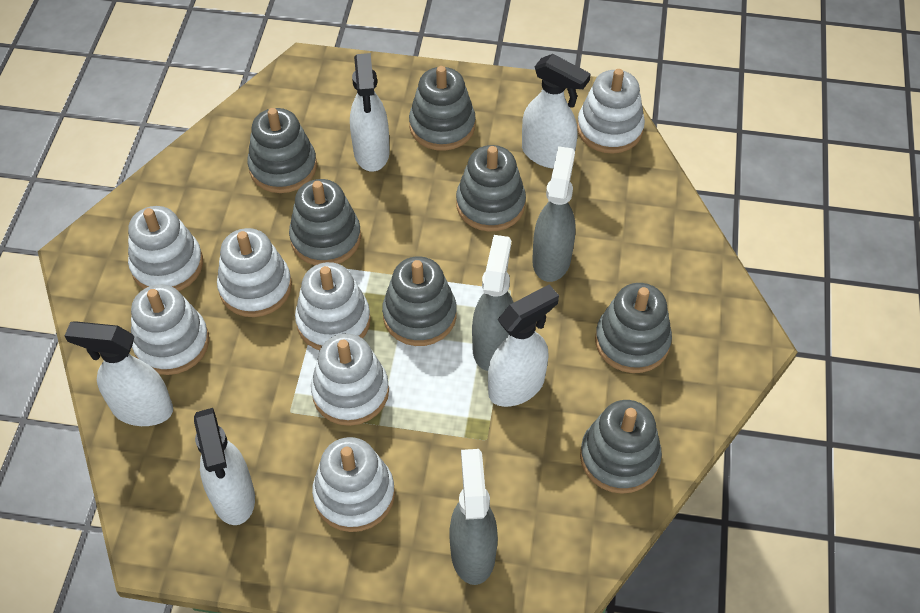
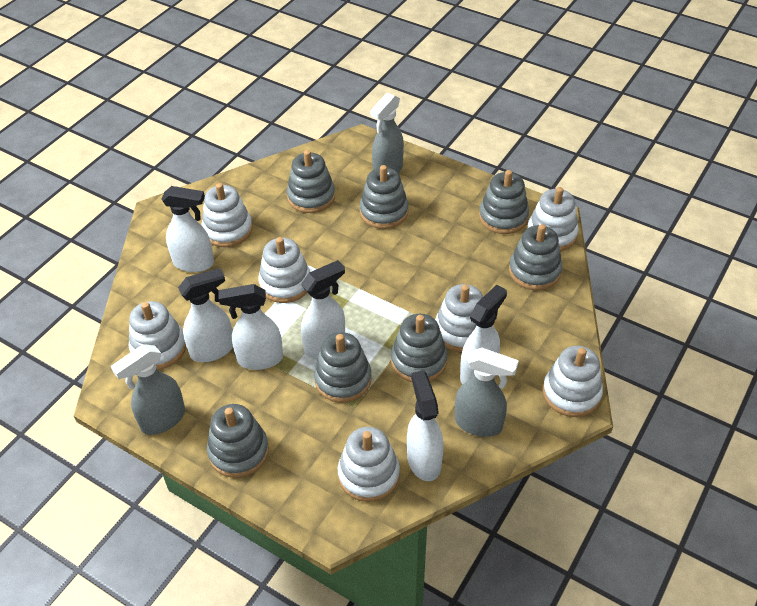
white spray bottle: [65,321,173,426] [194,408,255,525] [350,53,390,172] [488,285,559,407] [522,54,591,169] = 5 -> [161,186,214,272] [178,268,233,362] [219,284,283,370] [301,260,345,358] [407,370,444,481] [460,285,507,385] = 6

